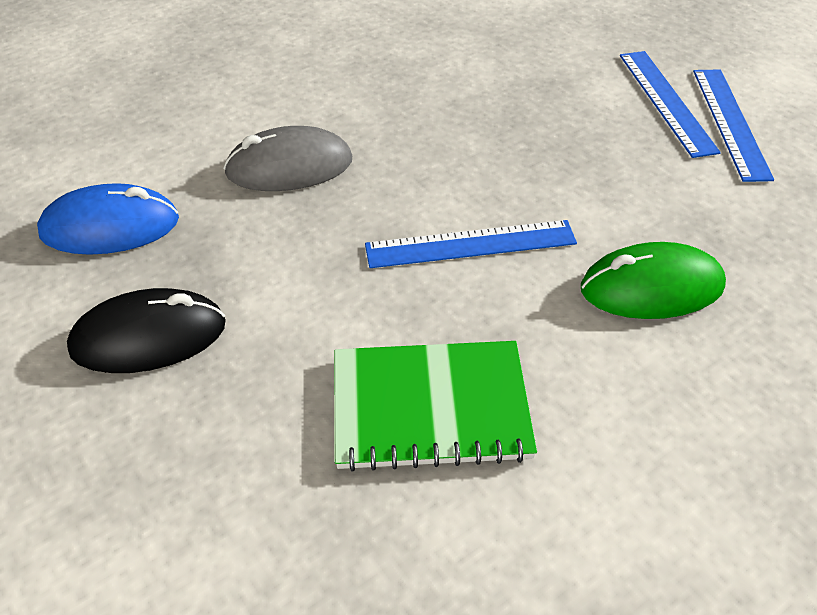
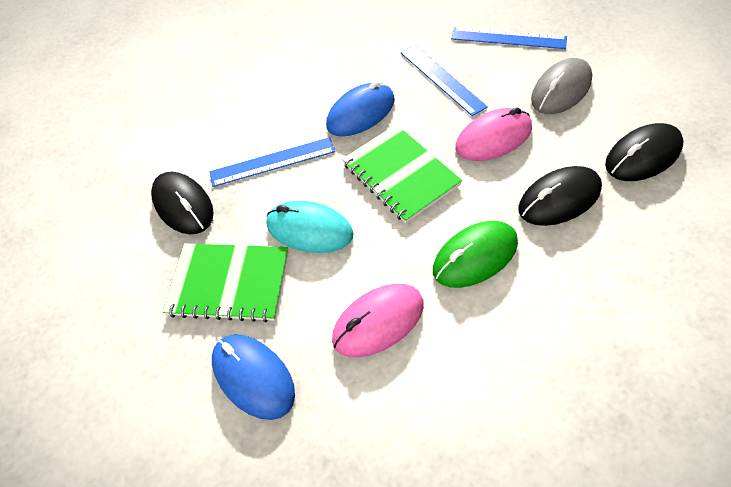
black mouse: [67,288,226,373] = 1 -> [151,172,214,234] [518,166,602,226] [605,123,684,181] = 3
blue mouse: [37,183,179,255] = 1 -> [212,335,295,420] [326,81,395,136] = 2
green notebook: [335,341,537,472] = 1 -> [163,243,288,322] [342,124,462,223] = 2
pink mouse: none = 0 -> [332,284,424,358] [455,107,532,161] = 2
turquoise mouse: none = 0 -> [266,201,353,253] = 1

